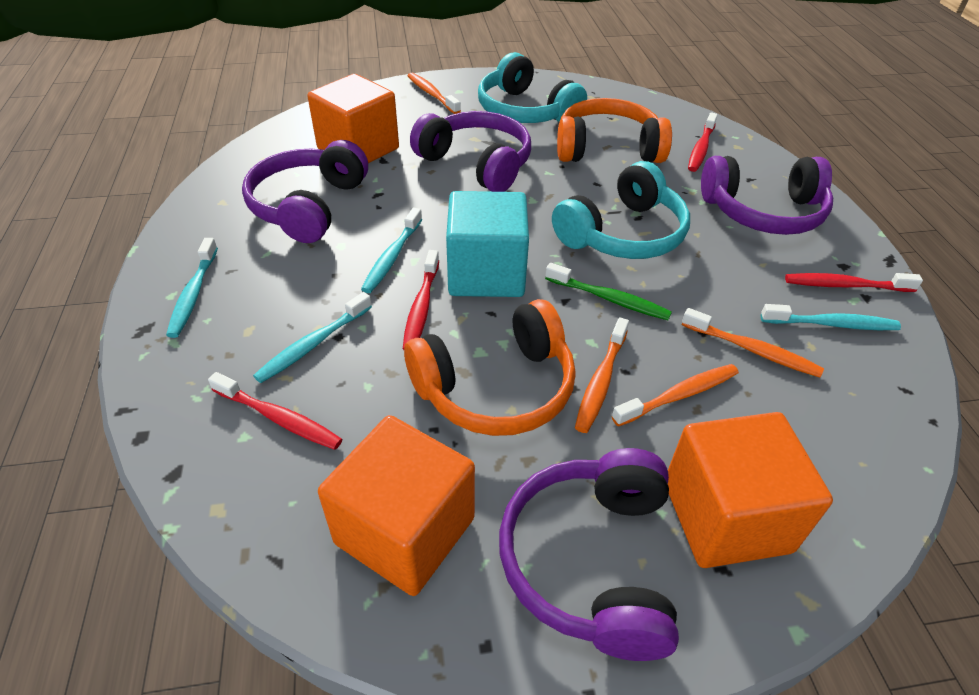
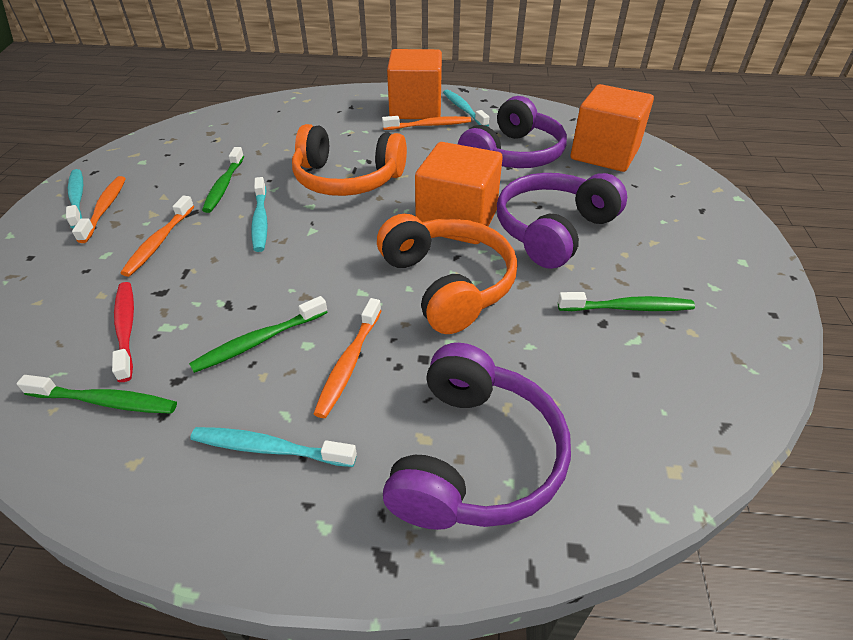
green toothbrush: [545,263,672,320] = 1 -> [17,375,177,414] [189,296,327,373] [202,147,244,213] [558,292,695,311] = 4
purple headphones: [242,140,368,243] [410,111,531,192] [499,448,679,661] [701,156,833,235] = 4 -> [383,343,571,530] [458,96,567,168] [497,173,627,269] = 3
red toothbrush: [208,372,343,450] [403,250,439,350] [688,112,718,172] [785,273,923,292] = 4 -> [112,282,134,382] = 1
turquoise cube: [446,191,529,297] = 1 -> none = 0
turquoise headphones: [478,52,587,123] [552,161,690,259] = 2 -> none = 0

